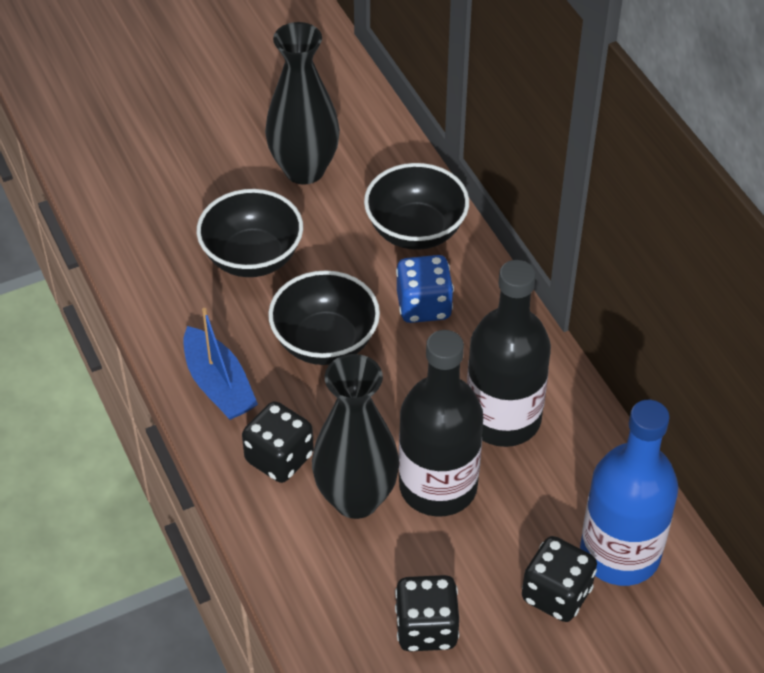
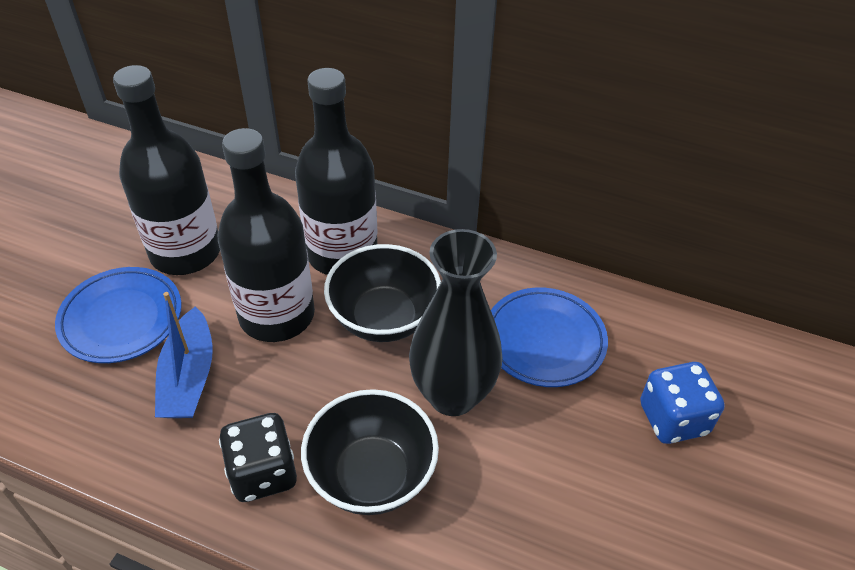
black bottle: [399,330,483,517] [467,260,551,447] = 2 -> [113,65,220,275] [218,128,315,342] [295,68,378,275] = 3
black bowl: [197,189,303,277] [268,270,380,365] [364,163,469,250] = 3 -> [301,389,439,515] [324,244,441,342] = 2
black dice: [242,401,314,483] [395,575,459,651] [522,536,597,622] = 3 -> [219,413,297,502] = 1
black vase: [265,22,340,185] [312,354,399,519] = 2 -> [409,229,502,416] = 1
blue bottle: [580,400,678,586] = 1 -> none = 0
blue plate: none = 0 -> [55,267,182,363] [491,287,608,387] = 2

